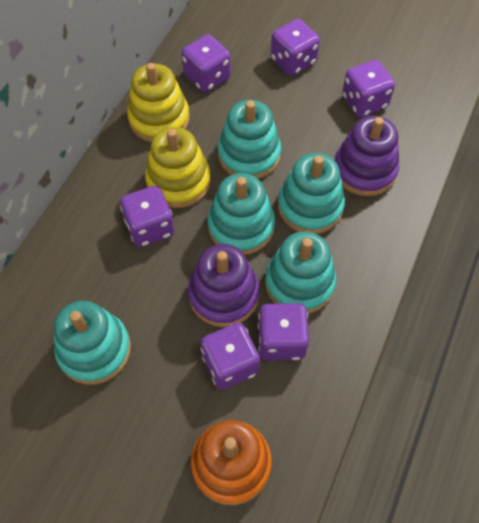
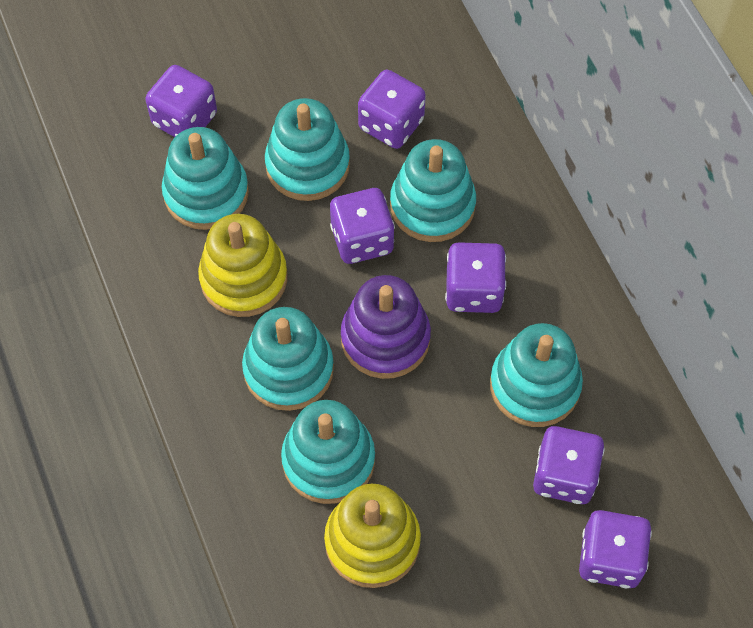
orange stacking toy: [191,420,271,505] = 1 -> none = 0
purple stacking toy: [188,244,259,327] [334,116,399,196] = 2 -> [341,275,431,379] = 1
turquoise stacking toy: [54,301,131,385] [207,173,275,255] [218,100,281,179] [265,231,336,314] [278,153,345,234] = 5 -> [162,127,249,230] [242,307,334,411] [265,98,350,201] [281,400,375,504] [390,139,476,242] [490,323,583,427] = 6

